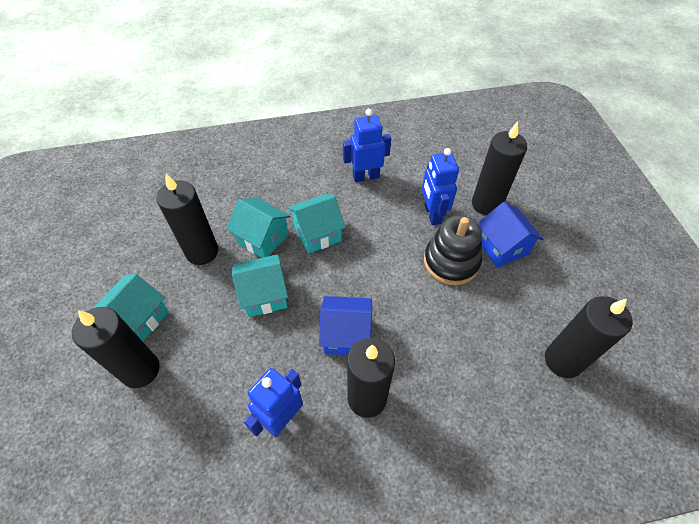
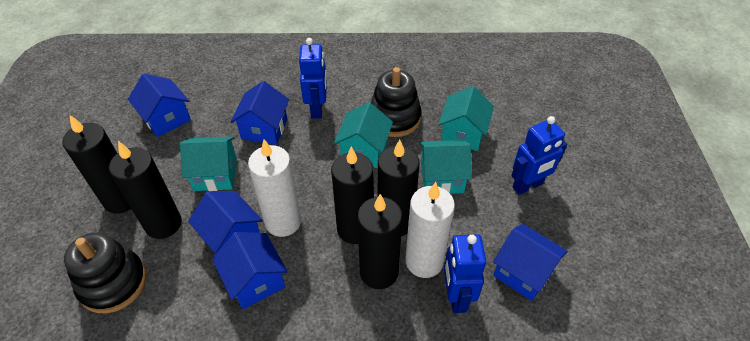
black stacking toy: [424,215,482,285] = 1 -> [64,232,147,313] [371,67,422,137] = 2
blue house: [319,296,372,355] [478,202,543,267] = 2 -> [128,74,191,137] [188,191,263,254] [212,232,288,309] [231,81,289,145] [493,224,568,301] = 5
white candle: none = 0 -> [248,139,301,237] [405,182,455,278] = 2

